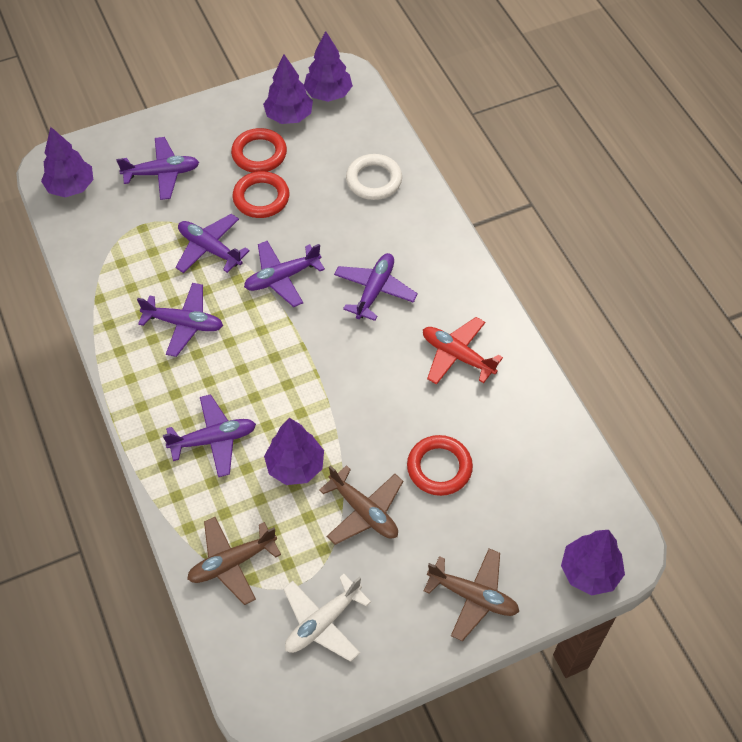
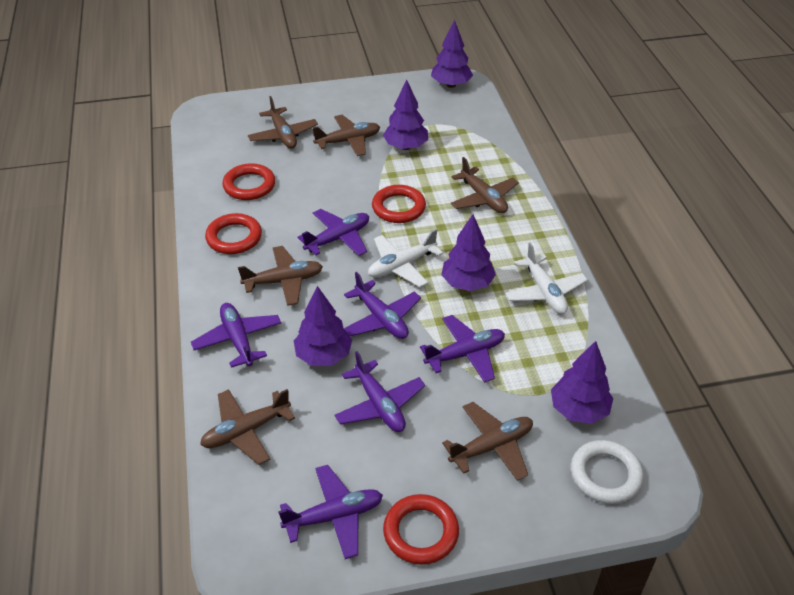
brown plane: [187,517,281,605] [319,465,403,545] [424,548,519,641] = 3 -> [200,389,295,465] [238,246,323,306] [248,96,318,149] [312,115,380,156] [442,402,533,481] [451,157,519,213] = 6
red plane: [423,317,503,385] = 1 -> none = 0
red ring: [231,128,287,172] [232,171,289,218] [407,435,473,496] = 3 -> [205,213,262,254] [222,163,275,200] [372,185,426,223] [383,494,459,565] = 4
white plane: [283,574,371,662] = 1 -> [368,229,443,287] [505,243,588,314] = 2

